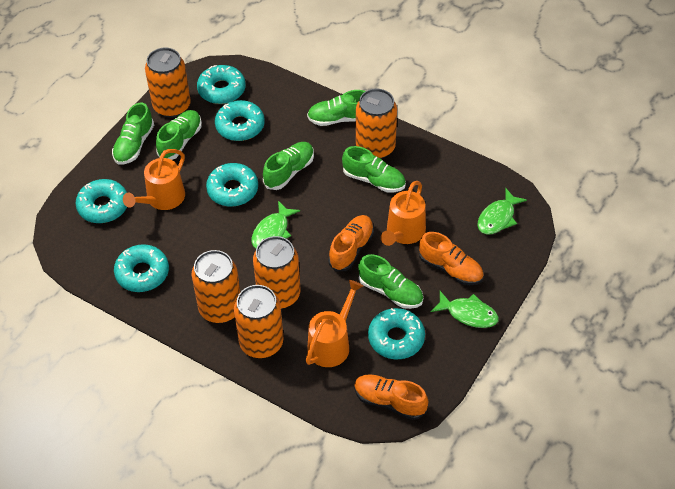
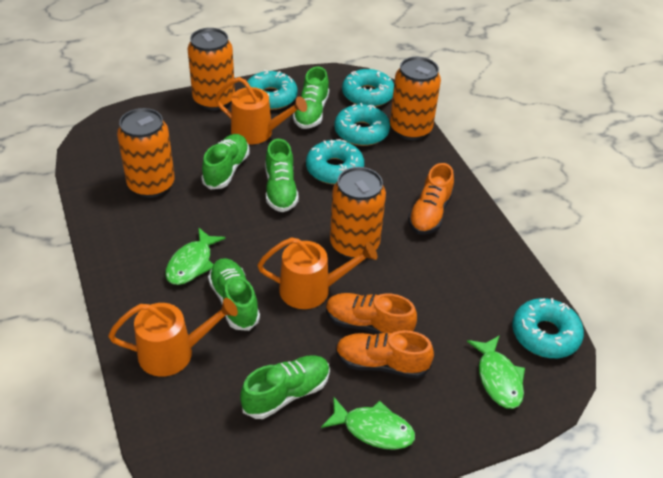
green shoe: [112,102,154,165] [156,110,202,160] [263,142,314,190] [307,90,365,126] [342,146,406,192] [358,254,423,309] = 6 -> [201,134,250,190] [208,258,260,331] [240,355,330,419] [265,139,299,212] [293,67,329,129] = 5
orange can: [145,48,191,118] [192,250,240,323] [234,285,284,358] [253,236,300,309] [356,89,397,159] = 5 -> [117,108,175,198] [187,28,235,110] [330,167,386,259] [390,57,441,140] = 4
turquoise donut: [76,179,127,223] [114,244,169,292] [197,65,246,104] [206,163,258,207] [215,100,265,141] [368,308,425,360] = 6 -> [244,70,298,110] [306,139,364,184] [334,103,390,146] [342,69,394,107] [512,298,584,358] = 5

